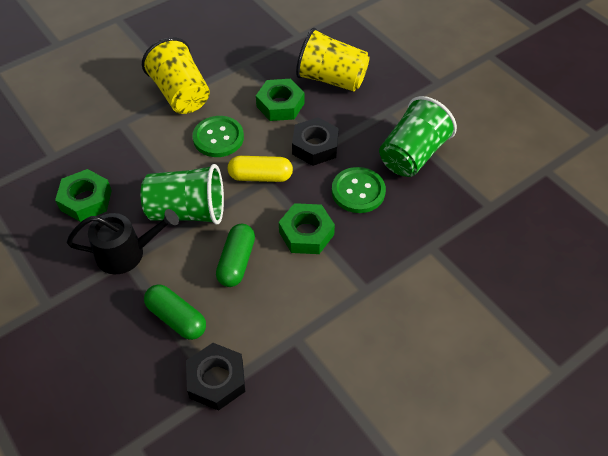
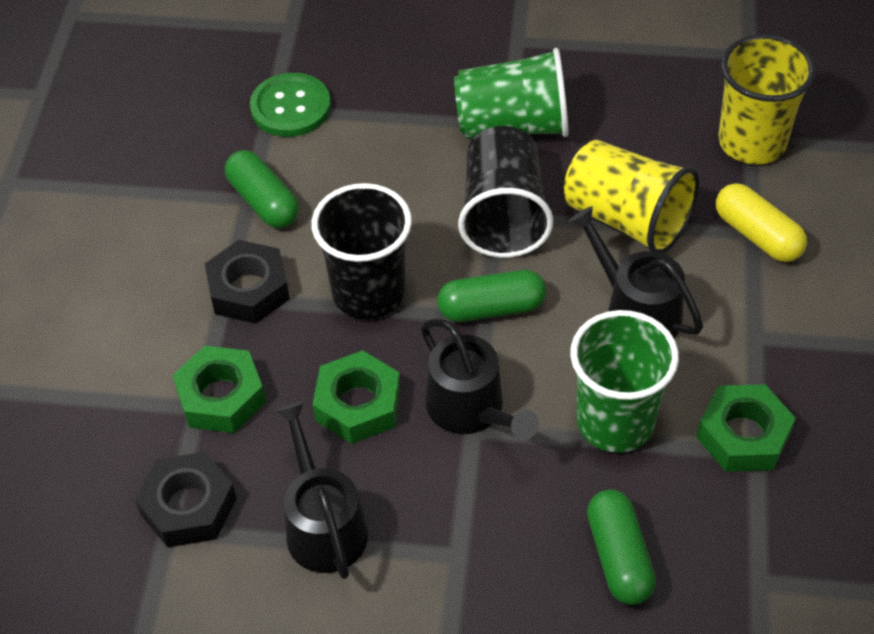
black cup: none = 0 -> [312,183,412,319] [458,126,553,258] = 2
black watering can: [67,209,179,274] = 1 -> [275,402,368,579] [421,319,538,441] [569,206,703,338] = 3
green button: [192,116,244,157] [332,167,386,213] = 2 -> [250,73,331,137] = 1
green capsule: [144,284,206,340] [216,224,255,287] = 2 -> [225,150,299,228] [437,270,546,322] [587,489,656,605] = 3

